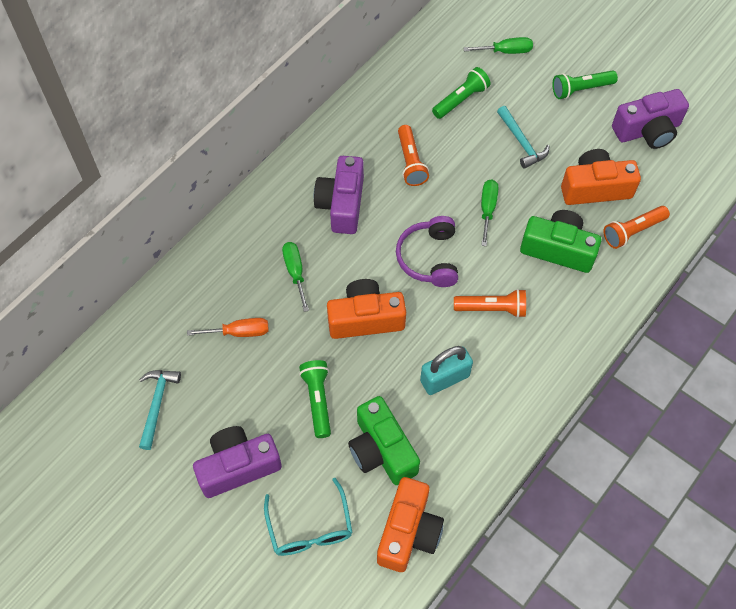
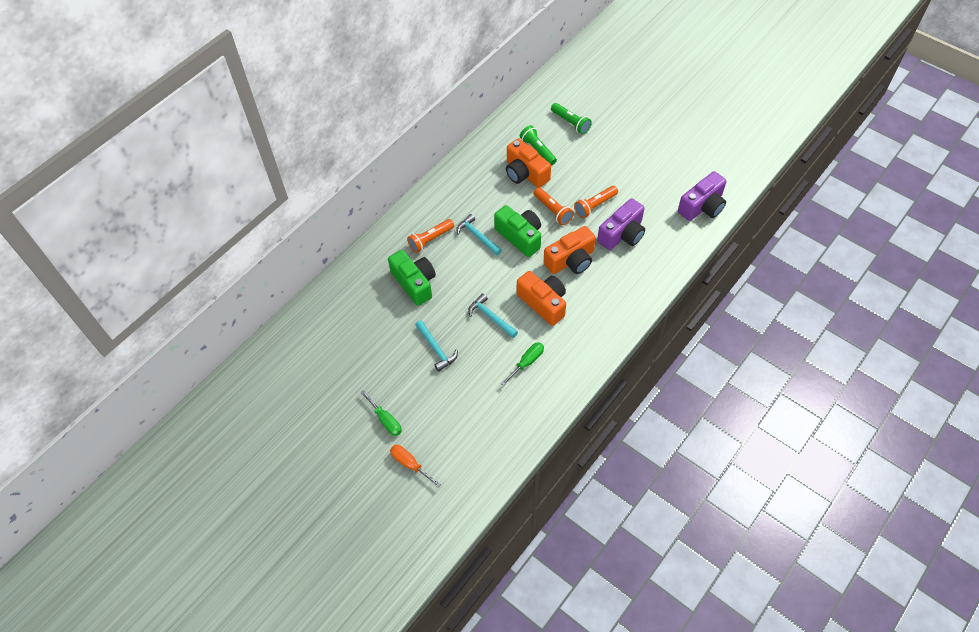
green flashlight: [299,360,331,438] [432,67,491,119] [552,70,618,99] = 3 -> [520,125,557,166] [551,103,592,134] = 2
green screwdriver: [282,242,309,312] [464,37,533,54] [481,179,498,246] = 3 -> [360,390,402,436] [501,342,544,386] = 2
purple camera: [193,426,282,498] [314,156,364,234] [612,89,689,149] = 3 -> [597,198,645,250] [678,171,727,221] = 2
purple headphones: [396,216,458,287] = 1 -> none = 0
turquoise glasses: [264,478,352,556] = 1 -> none = 0
turquoise hammer: [139,370,181,450] [497,106,549,168] = 2 -> [415,320,458,372] [456,214,502,255] [468,293,518,338] = 3
turquoise padlock: [420,346,473,395] = 1 -> none = 0

